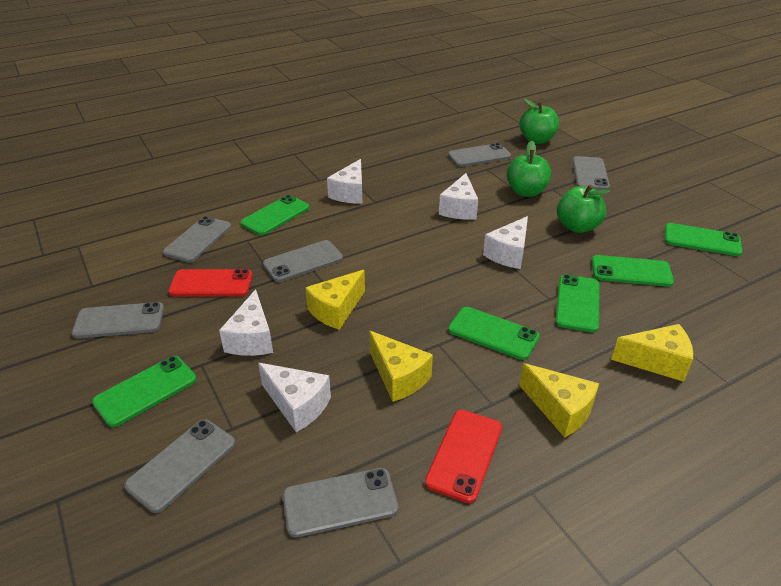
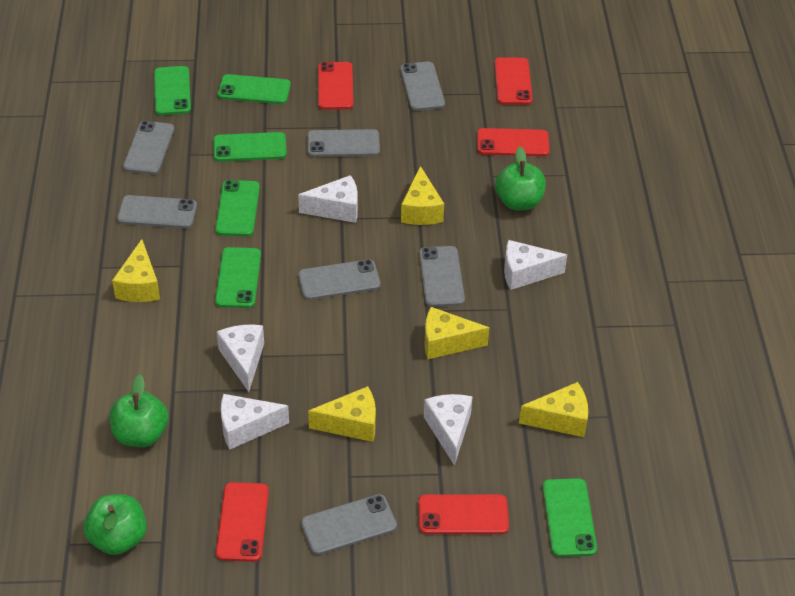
red phone: [168,269,252,296] [425,410,502,503] = 2 -> [216,482,269,562] [318,62,353,110] [418,494,509,534] [477,128,550,156] [494,57,533,105] = 5
yellow cheese: [305,270,365,330] [369,331,433,402] [519,363,599,438] [611,324,693,382] = 4 -> [112,239,160,302] [308,386,376,442] [401,166,444,225] [424,307,489,359] [519,382,588,437] = 5

